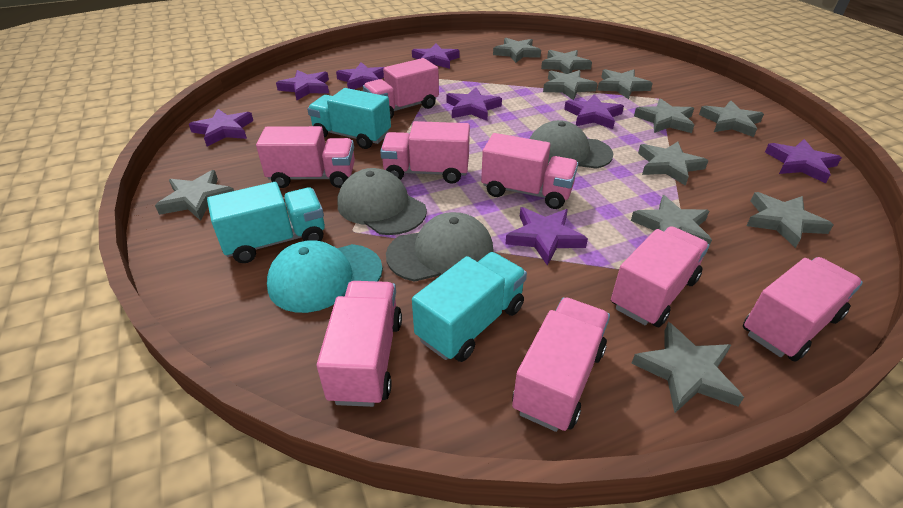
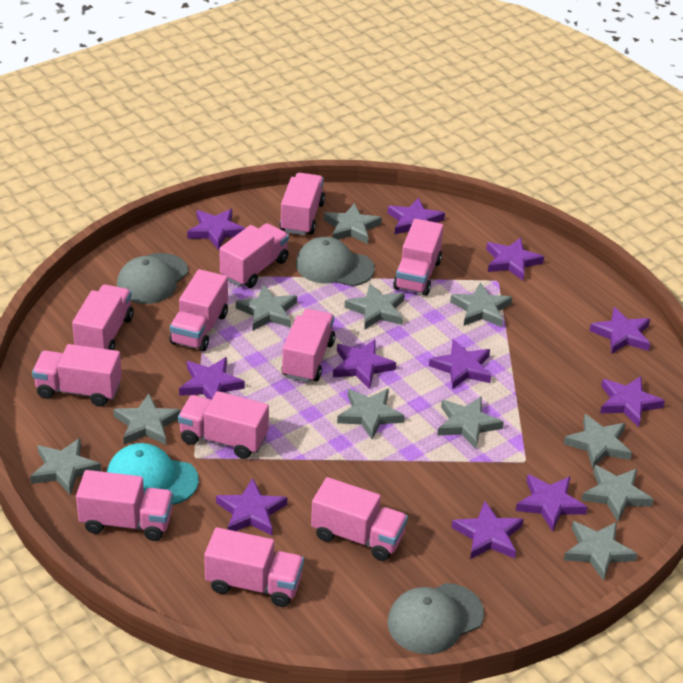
pink truck: [256,126,355,188] [317,281,402,407] [363,58,439,119] [380,121,470,184] [481,133,578,209] [512,297,610,432] [611,226,709,327] [743,257,863,362] = 8 -> [32,344,122,406] [72,284,134,350] [76,470,173,541] [170,269,228,352] [178,391,269,459] [204,527,304,607] [219,223,289,288] [280,173,325,235] [281,309,335,382] [311,477,408,561] [393,219,443,296] = 11
purple star: [189,109,253,146] [276,70,329,100] [336,62,384,89] [412,43,460,69] [446,87,502,121] [506,207,588,266] [564,94,624,129] [765,139,842,183] = 8 -> [179,357,245,400] [187,209,245,250] [216,478,287,535] [333,339,396,389] [388,198,445,235] [429,340,491,389] [451,501,523,559] [486,238,544,281] [516,474,588,532] [589,307,650,354] [600,376,665,427] = 11
turquoise truck: [207,182,325,263] [307,88,391,149] [412,252,527,362] = 3 -> none = 0

